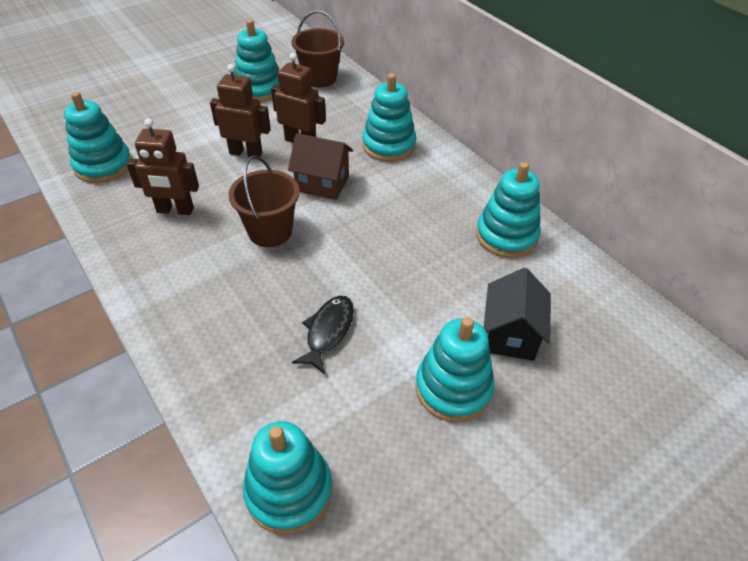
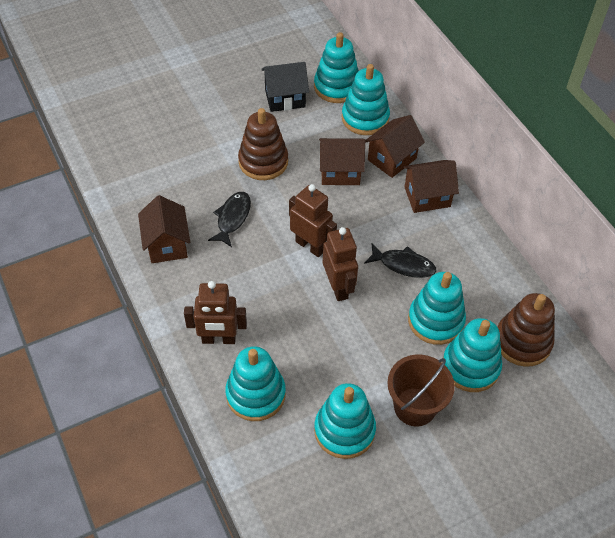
black fish: [292,296,354,374] = 1 -> [208,192,251,247] [364,244,437,278] = 2
brown bucket: [228,155,300,247] [291,10,344,88] = 2 -> [387,355,455,426] = 1
brown house: [288,133,353,200] = 1 -> [138,195,190,263] [319,138,365,185] [365,115,425,178] [403,160,459,213] = 4
brown stacking toy: none = 0 -> [238,108,288,180] [498,293,555,367] = 2

